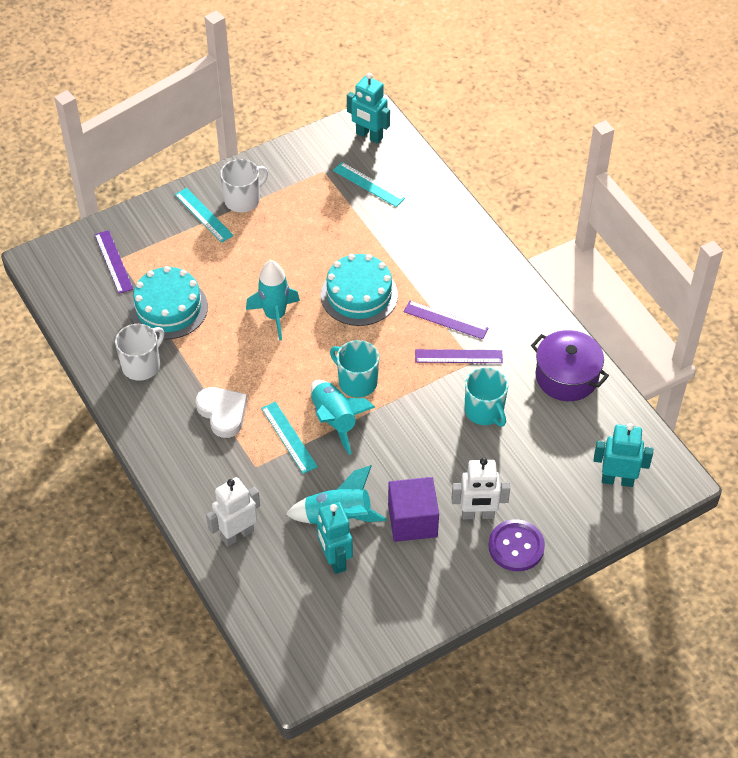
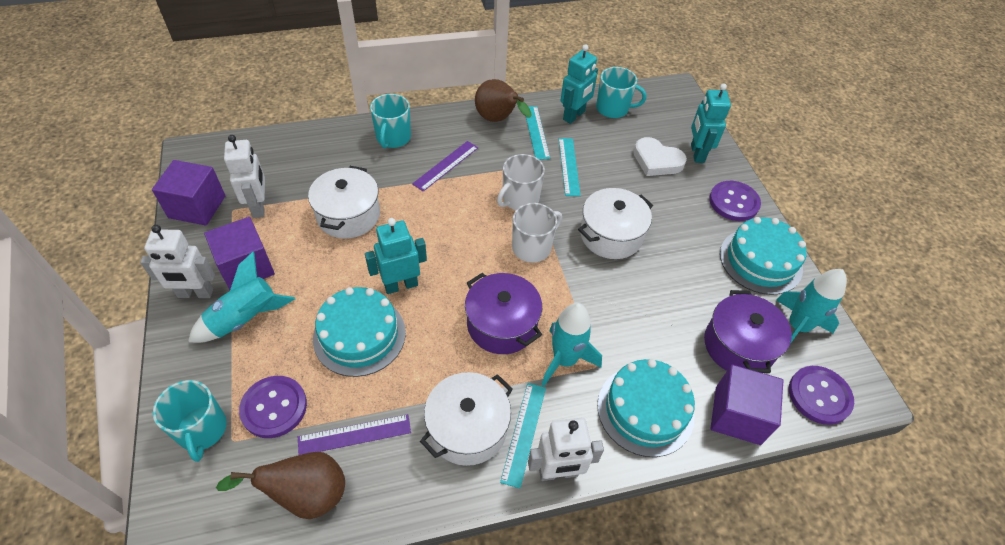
brown pear: none = 0 -> [216,452,345,519] [475,79,532,122] = 2
purple button: [488,520,545,571] = 1 -> [239,376,307,438] [709,181,761,221] [789,366,854,425] = 3
purple cube: [388,477,439,542] = 1 -> [152,160,225,226] [204,217,275,290] [710,365,783,445] = 3
purple pot: [531,330,609,401] = 1 -> [465,273,542,354] [704,290,792,373] = 2
purple ruler: [94,230,133,294] [404,301,488,339] [415,349,503,363] = 3 -> [298,414,411,455] [412,141,478,192] = 2
turquoise cake: [130,266,208,340] [321,254,398,326] = 2 -> [313,287,406,377] [597,359,695,457] [720,217,807,295] = 3
turquoise mug: [330,340,379,398] [465,367,508,427] = 2 -> [153,380,227,462] [370,94,411,148] [596,67,647,118] = 3
white pot: none = 0 -> [308,166,380,238] [420,372,513,466] [578,188,653,259] = 3
white robot: [206,477,260,547] [452,458,510,519] = 2 -> [140,225,215,298] [224,135,265,218] [528,418,604,481] = 3

